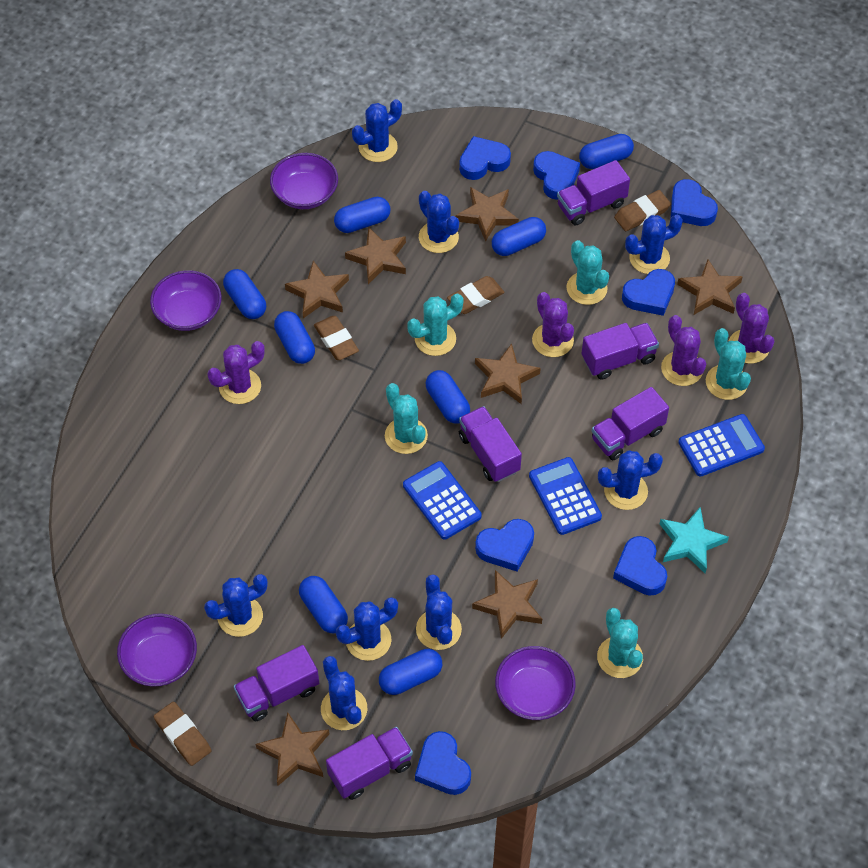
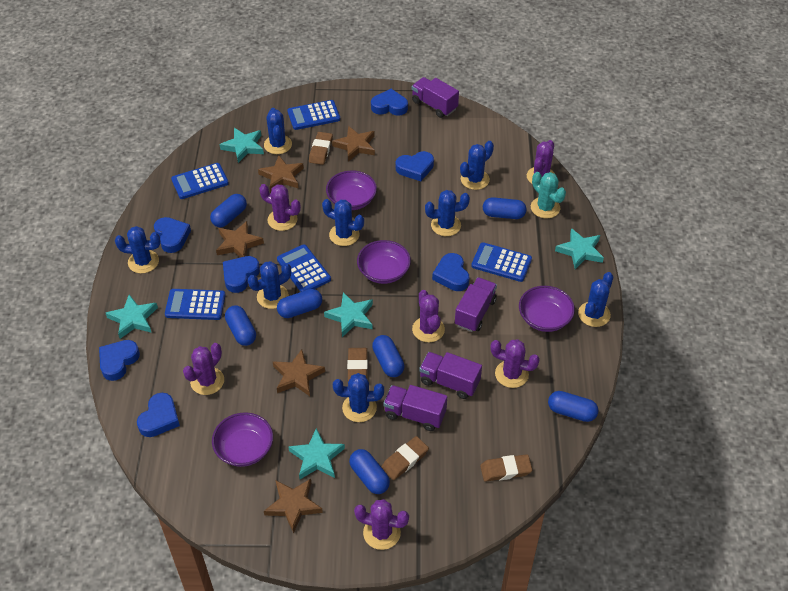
blue calculator: [403,461,482,539] [529,457,602,535] [678,414,765,477] = 3 -> [165,289,226,320] [171,163,229,199] [277,244,331,292] [287,100,340,130] [471,242,532,282] = 5
blue capsule: [223,269,266,319] [274,311,315,364] [299,576,348,633] [334,197,390,233] [379,649,442,695] [426,370,470,424] [492,217,546,256] [579,134,634,169] = 8 -> [210,194,247,228] [225,306,256,346] [277,289,322,318] [349,449,390,494] [372,335,405,377] [483,197,527,219] [548,391,599,422] = 7
brown star: [256,713,329,786] [285,261,349,318] [345,227,406,284] [456,187,519,242] [472,570,542,639] [475,343,541,404] [677,259,743,315] = 7 -> [216,221,264,258] [258,156,304,192] [264,479,323,533] [273,349,325,396] [332,126,375,162] = 5
purple cactus: [207,341,265,404] [532,292,574,357] [661,315,706,386] [729,293,775,364] = 4 -> [183,343,224,395] [259,184,301,231] [354,499,409,550] [412,290,445,342] [490,339,540,388] [527,140,555,184] = 6
purple truck: [234,645,319,721] [326,727,413,800] [459,406,522,482] [557,160,630,225] [582,323,659,379] [592,387,669,460] = 6 -> [384,385,447,431] [412,77,459,118] [419,352,482,399] [455,277,497,332] = 4
turquoise cactus: [385,383,428,454] [407,294,464,356] [566,240,609,305] [597,608,643,678] [706,328,751,400] = 5 -> [531,172,566,218] = 1
turquoise star: [660,507,729,573] = 1 -> [106,294,158,339] [219,128,264,163] [288,428,345,479] [324,292,373,337] [555,228,604,269] = 5

